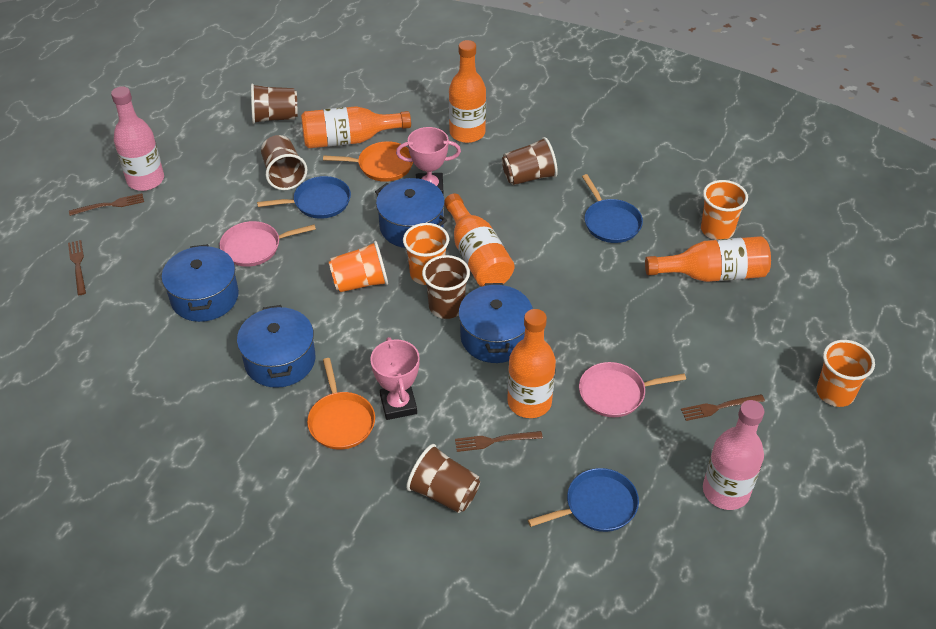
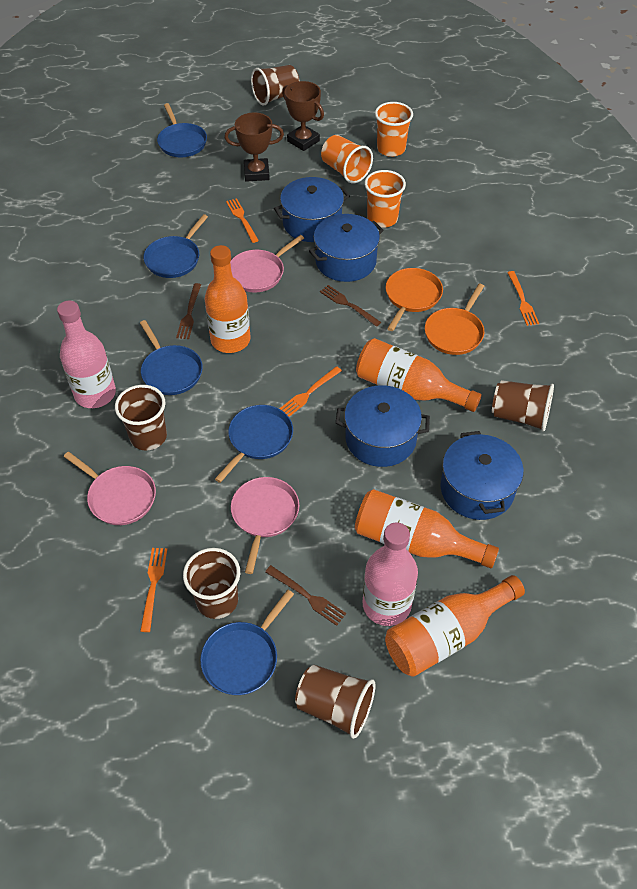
blue pan: [257,176,351,219] [528,468,639,532] [582,174,643,243] = 3 -> [140,320,203,395] [143,214,208,278] [157,103,207,157] [200,590,294,695] [215,405,293,483] = 5
brown fork: [68,240,86,295] [69,193,144,216] [455,431,543,452] [681,394,765,421] = 4 -> [176,283,201,339] [265,565,346,626] [320,285,381,327] = 3
brown trophy: none = 0 -> [225,113,284,182] [282,81,324,151] = 2
orange bottle: [301,106,411,148] [445,193,514,287] [449,40,486,143] [507,309,556,418] [645,236,771,282] = 5 -> [205,245,250,353] [355,489,499,568] [356,338,482,412] [385,575,525,677] = 4
orange cup: [329,241,388,292] [403,223,449,285] [701,180,748,240] [816,340,875,407] = 4 -> [321,135,373,183] [364,170,406,228] [375,102,413,157] = 3
orange fork: none = 0 -> [140,548,167,632] [226,198,259,243] [279,366,342,417] [507,271,539,326] = 4
pink pan: [220,221,316,267] [579,362,686,417] = 2 -> [64,452,156,525] [230,235,304,292] [231,477,299,574] = 3
pink trophy: [370,337,420,420] [396,127,461,195] = 2 -> none = 0

